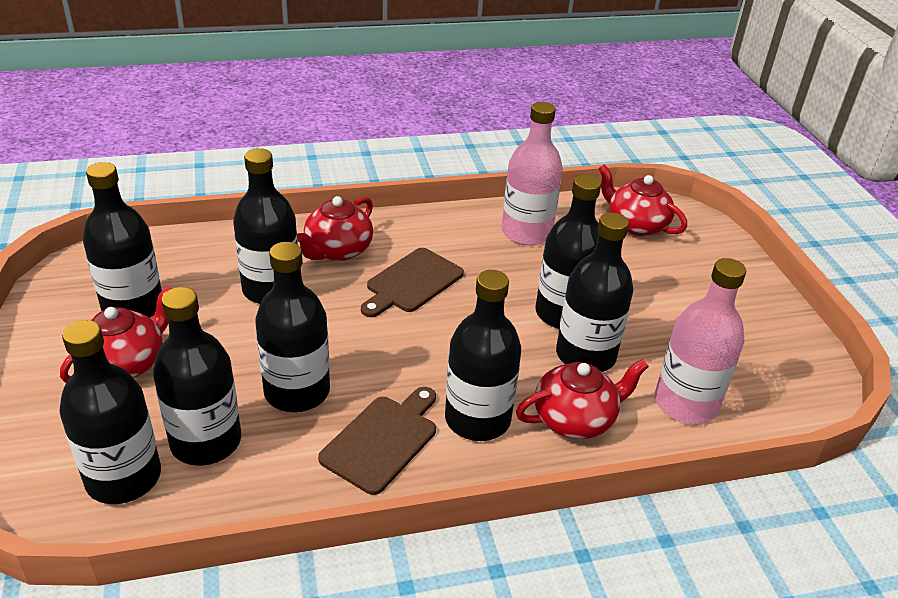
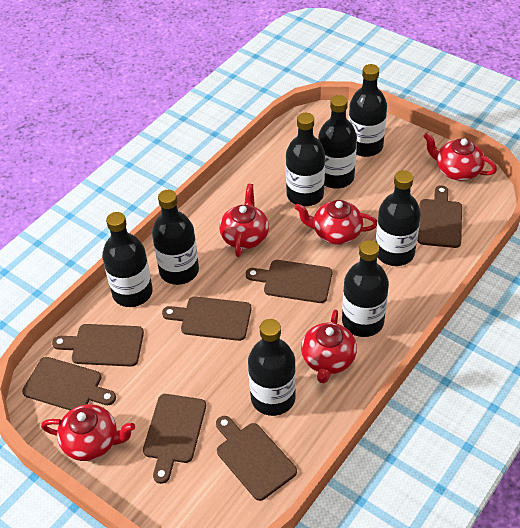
brown cutting board: [318,387,436,495] [361,248,464,317] = 2 -> [22,357,116,410] [52,324,144,367] [143,394,206,484] [162,297,252,341] [216,416,297,501] [246,260,332,303] [417,185,462,248] = 7
pink bottle: [502,102,563,245] [655,258,746,424] = 2 -> none = 0
red teapot: [60,286,172,383] [297,196,373,261] [516,359,649,439] [598,164,687,236] = 4 -> [41,404,135,461] [219,184,269,257] [295,200,377,244] [301,310,357,383] [423,133,497,181] = 5

